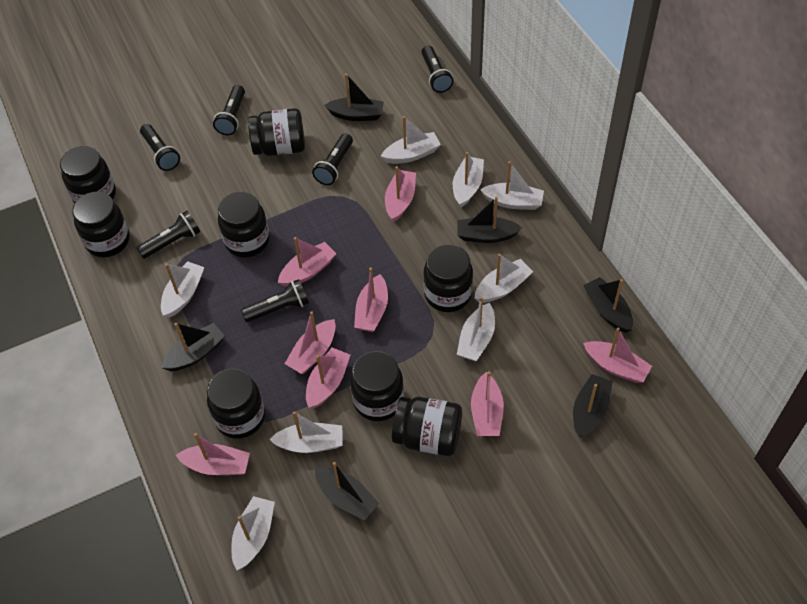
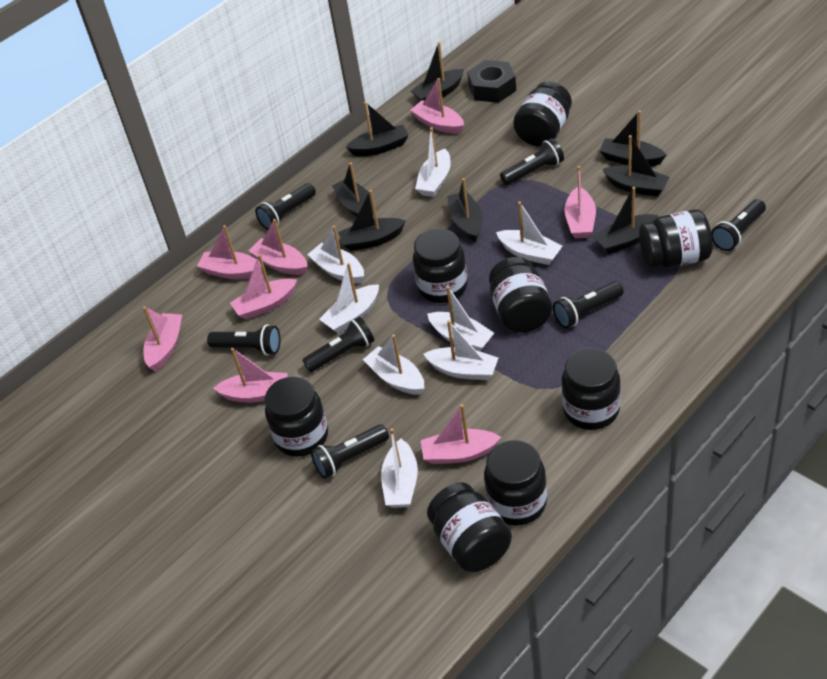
black boat: [161,323,225,371] [315,462,379,521] [324,74,384,121] [457,197,522,243] [573,374,613,438] [583,277,633,333] = 6 -> [332,162,373,217] [338,190,406,251] [346,101,409,156] [411,42,464,101] [447,178,483,242] [593,187,658,254] [599,110,667,166] [602,135,670,197] = 8
black flashlight: [136,211,200,259] [140,124,180,171] [213,85,245,135] [241,279,309,322] [312,133,353,185] [421,45,454,93] = 6 -> [207,324,280,355] [255,183,316,230] [302,317,374,372] [311,424,389,479] [500,138,564,185] [553,281,624,328] [711,199,766,251] = 7
black nut: none = 0 -> [467,60,516,103] = 1

